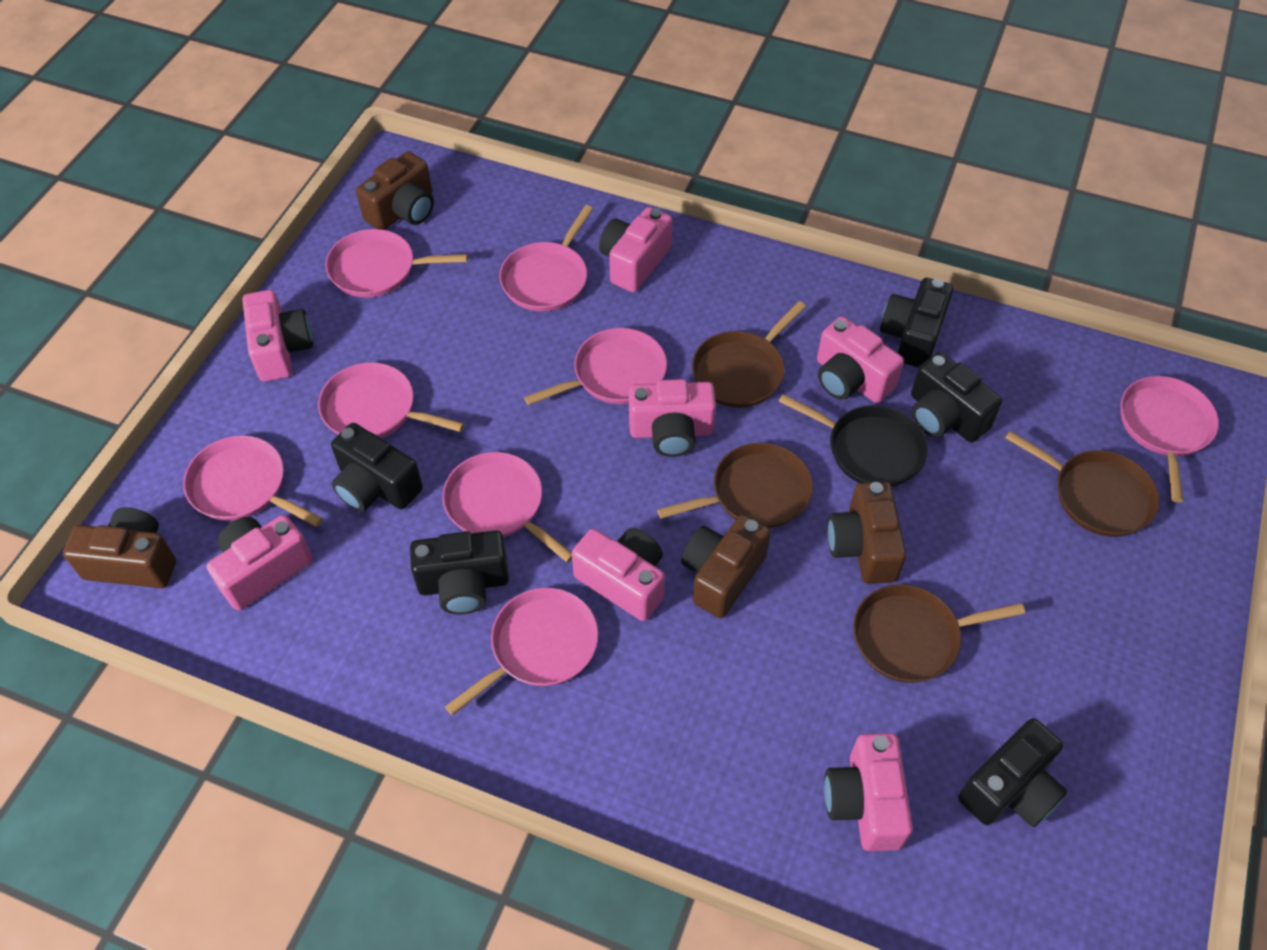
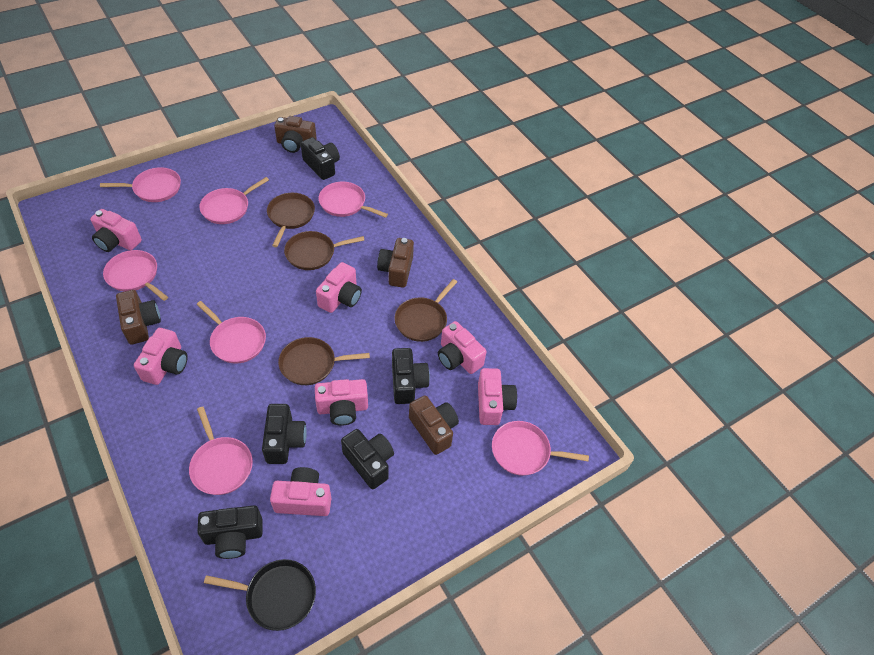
pink pan: [183,435,323,527] [318,362,464,438] [325,229,468,298] [442,452,572,563] [445,588,598,715] [499,205,593,312] [524,328,667,405] [1120,376,1219,503] = 8 -> [100,167,181,202] [103,250,168,301] [189,407,253,495] [196,301,266,363] [199,177,269,224] [319,182,388,218] [492,421,589,476] = 7

